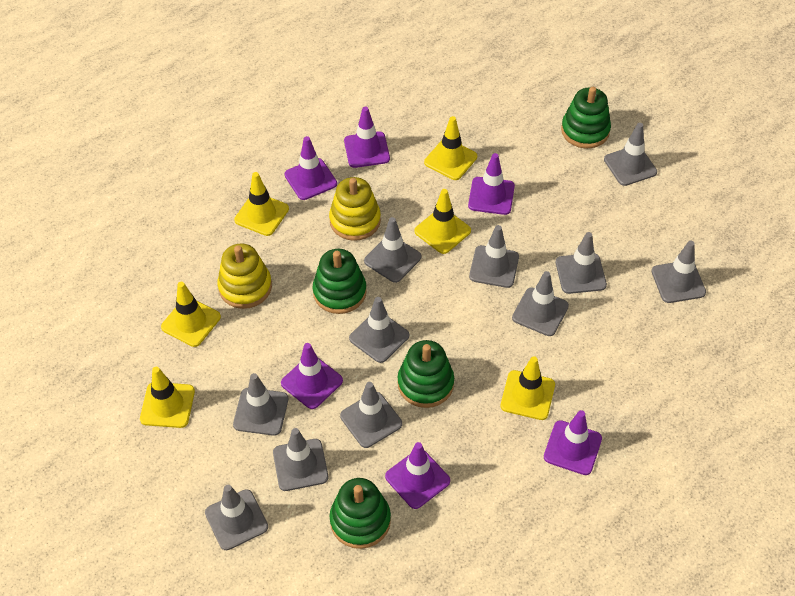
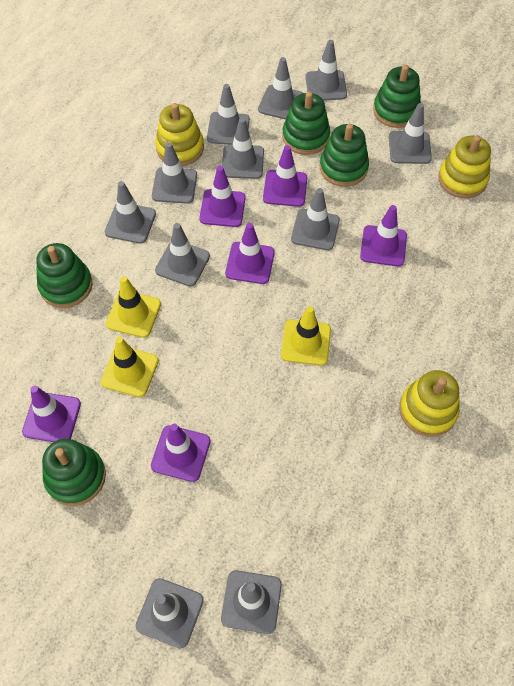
green stacking toy: [313,249,367,314] [330,478,391,549] [398,340,454,408] [561,87,611,148] = 4 -> [36,243,93,308] [42,439,106,506] [282,92,330,155] [320,124,369,187] [373,65,421,128] = 5
yellow stacking toy: [217,243,272,309] [329,177,381,241] = 2 -> [155,103,204,166] [399,370,460,437] [438,135,491,198] = 3
yellow traffic cone: [140,367,195,428] [161,282,221,347] [234,172,289,236] [414,189,471,254] [424,116,477,180] [501,356,555,420] = 6 -> [100,337,159,397] [106,276,161,338] [281,306,331,366] = 3

